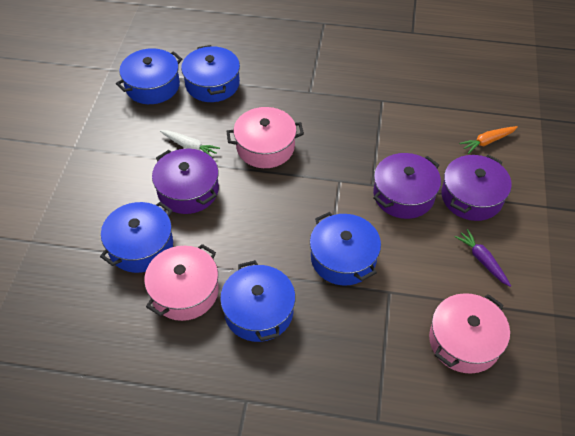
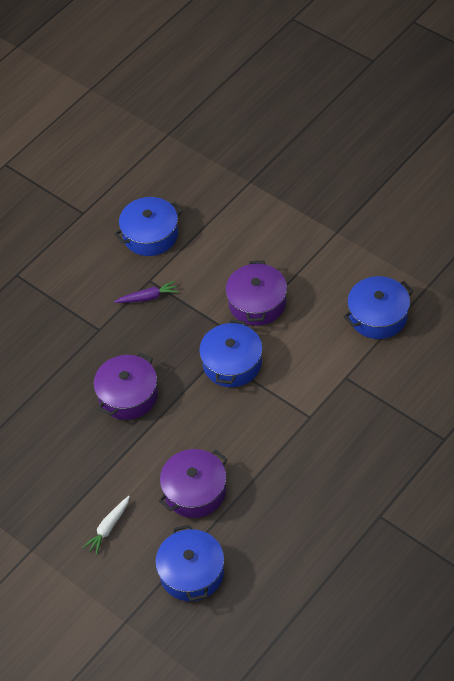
blue pot: [100,202,173,273] [116,48,182,104] [181,45,240,102] [220,260,295,342] [310,212,381,286] = 5 -> [114,197,183,256] [155,524,224,601] [199,319,263,387] [343,276,414,339] = 4
orange carrot: [459,126,518,154] = 1 -> none = 0
pink pot: [144,244,219,321] [226,107,304,168] [429,293,510,373] = 3 -> none = 0

